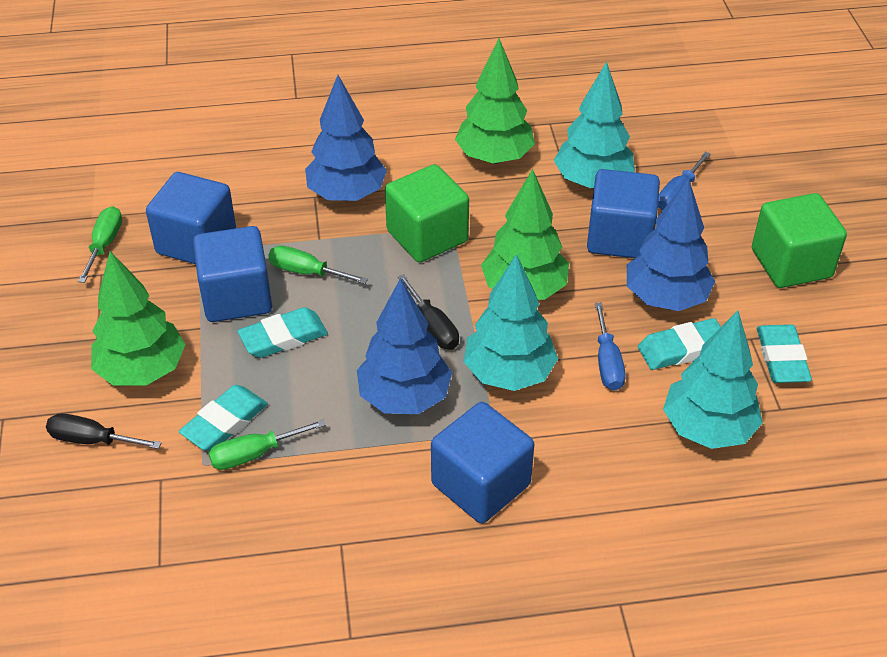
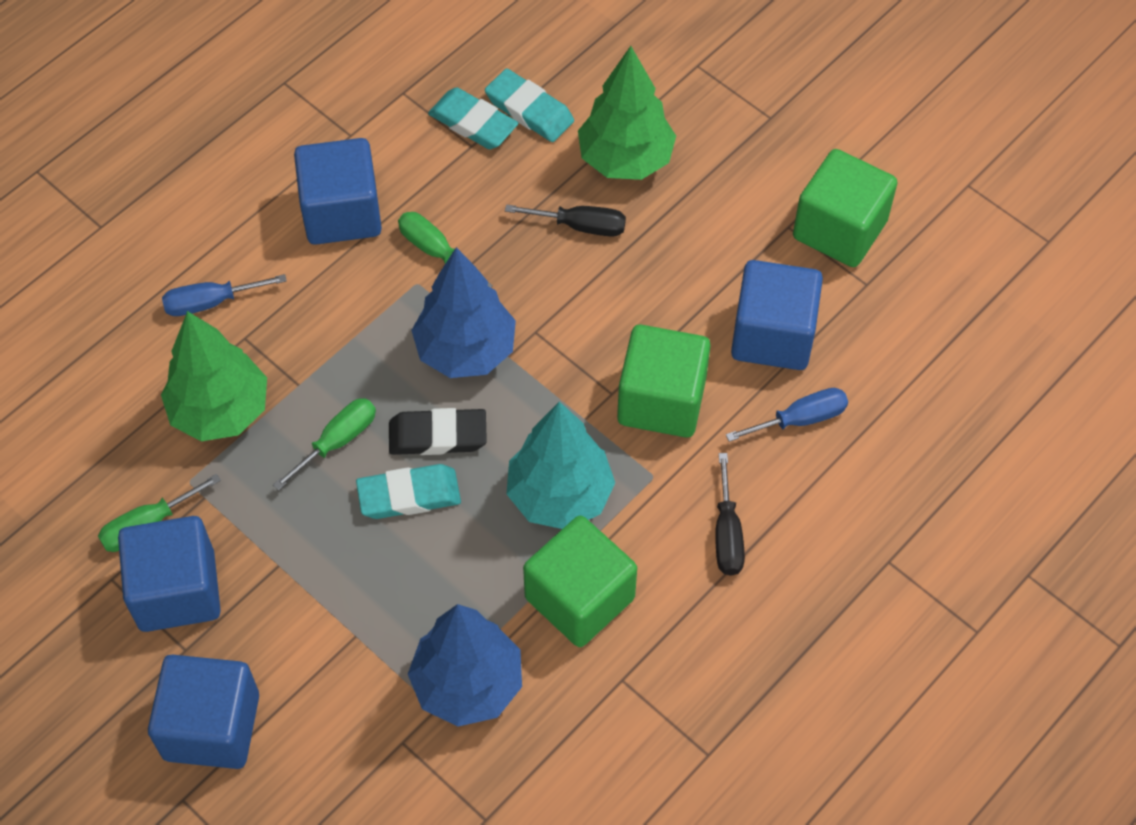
black eraser: none = 0 -> [389,408,487,455] = 1
blue tree: [305,75,387,201] [357,278,452,414] [627,178,715,311] = 3 -> [408,604,522,727] [411,247,516,378] = 2
green cube: [385,164,469,262] [752,193,847,288] = 2 -> [523,516,637,647] [617,325,710,438] [793,149,898,267] = 3
green tree: [91,251,186,386] [455,39,535,164] [481,169,569,300] = 3 -> [161,311,267,442] [578,46,676,180] = 2
turquoise eraser: [179,385,268,451] [238,307,328,358] [638,318,721,370] [757,324,812,383] = 4 -> [356,464,461,519] [428,87,519,149] [485,68,574,142] = 3
turquoise tree: [464,254,558,391] [554,61,635,188] [663,311,763,449] = 3 -> [507,402,615,529] = 1

